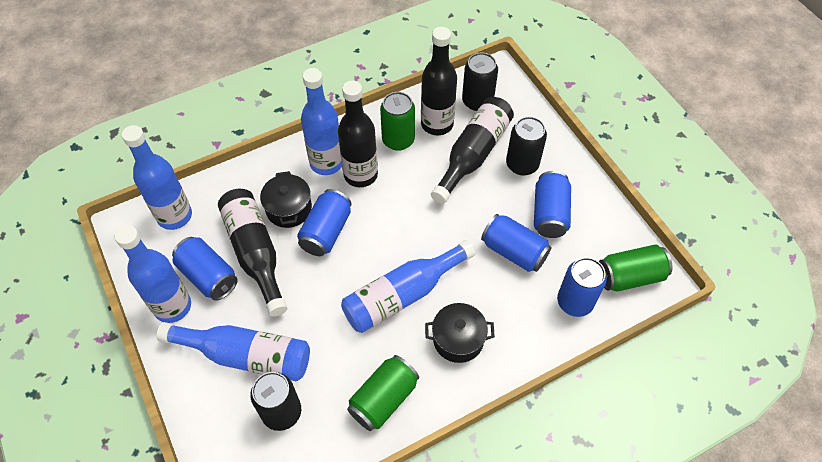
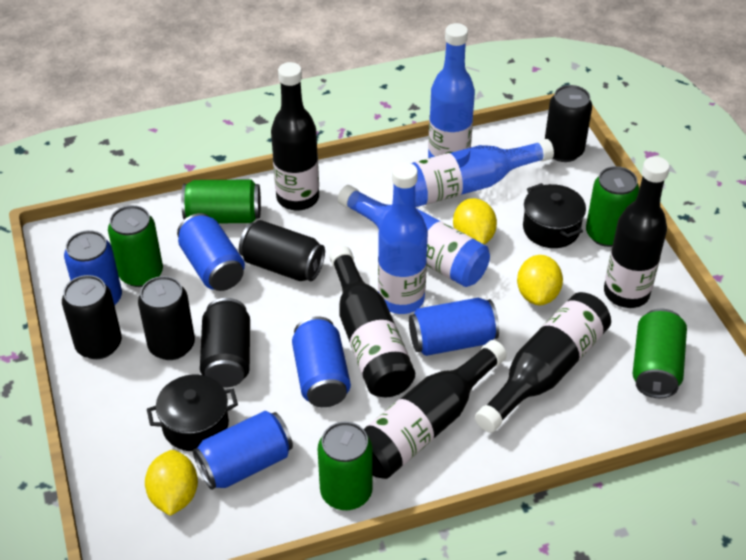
black bottle: [218,189,287,317] [338,81,378,187] [421,27,457,135] [431,97,514,204] = 4 -> [271,62,319,211] [329,246,415,397] [364,340,507,479] [475,292,611,433] [604,156,669,308] = 5
black can: [250,372,301,431] [462,52,498,111] [506,117,547,176] = 3 -> [62,275,122,359] [138,276,195,360] [200,298,250,388] [239,220,325,281] [545,85,592,162] = 5
blue bottle: [115,225,191,323] [122,125,192,230] [157,322,310,381] [301,68,342,175] [341,240,475,333] = 5 -> [338,185,490,287] [378,162,428,314] [411,139,554,207] [428,23,475,158] = 4
green can: [347,355,419,431] [380,92,415,151] [599,244,673,292] = 3 -> [108,205,163,287] [181,180,261,223] [318,422,373,510] [586,166,639,247] [633,309,687,398] = 5
yellow lemon: none = 0 -> [145,450,198,516] [453,198,497,244] [517,255,563,305] = 3

